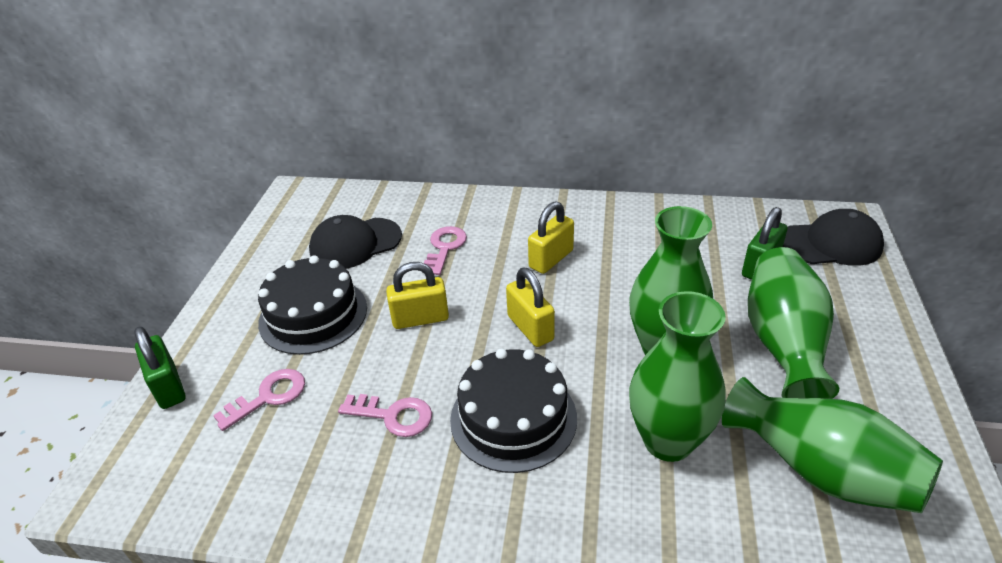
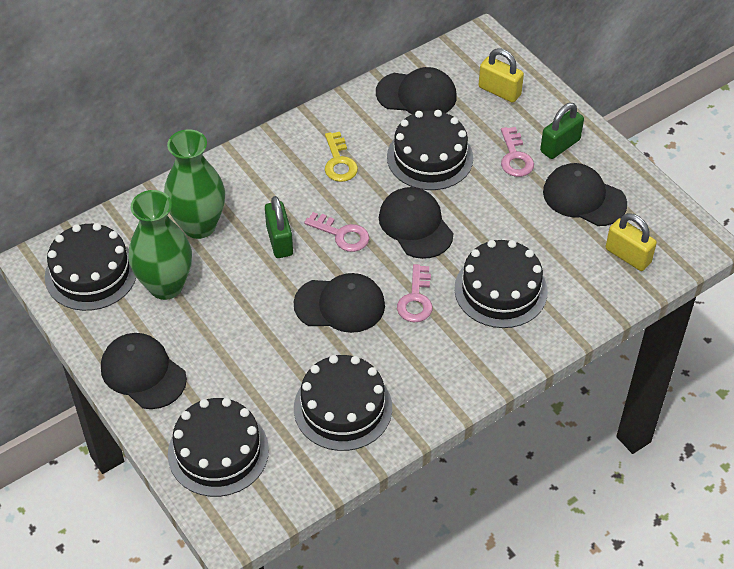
black cake: [258,255,367,355] [450,349,577,473] = 2 -> [45,223,136,311] [168,398,269,497] [294,355,392,451] [387,110,473,190] [454,240,548,328] = 5
black cap: [309,215,402,269] [783,209,884,266] = 2 -> [101,333,187,409] [294,273,385,333] [376,67,457,114] [379,187,453,259] [543,163,627,226] = 5
green vase: [629,206,713,355] [629,291,726,462] [722,377,943,513] [748,247,839,399] = 4 -> [129,190,192,300] [164,129,225,239] = 2
yellow key: none = 0 -> [325,132,358,182] = 1
yellow padlock: [386,262,449,329] [506,268,555,347] [528,202,574,274] = 3 -> [479,48,524,103] [606,213,657,271] = 2

